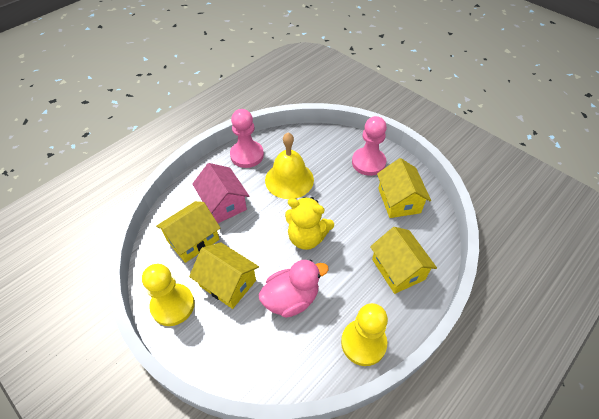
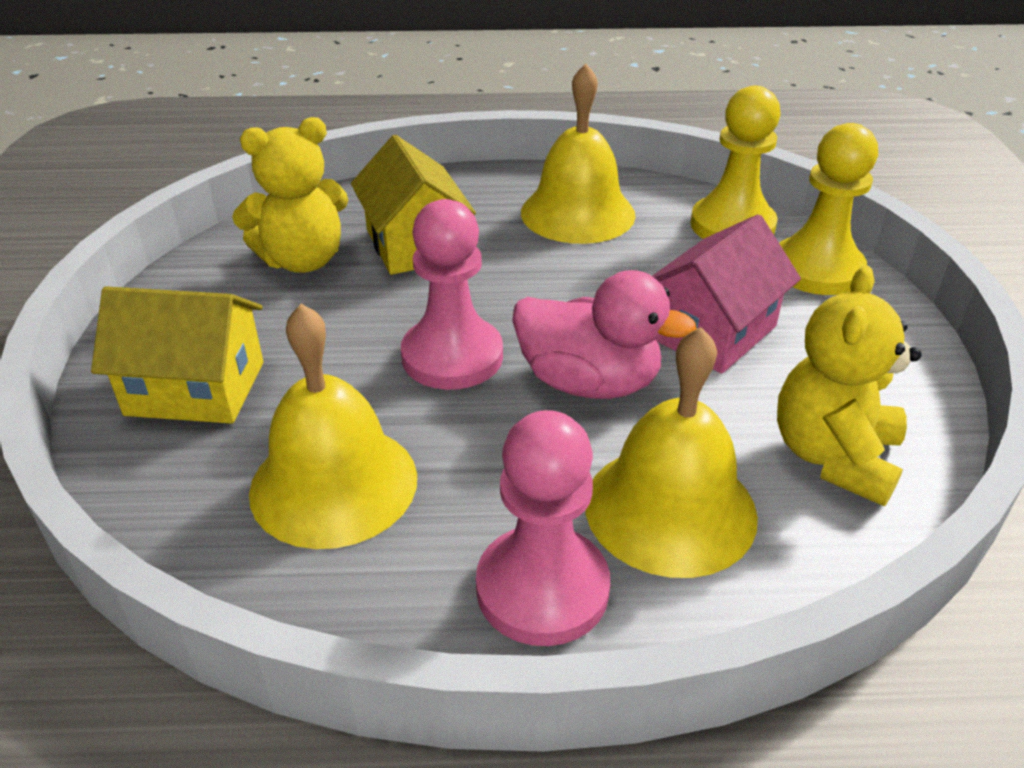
yellow bell: [265,133,314,199] = 1 -> [249,303,417,549] [521,64,636,244] [585,327,758,578] = 3
yellow house: [156,201,220,263] [189,242,259,309] [370,227,437,294] [377,158,431,218] = 4 -> [91,286,264,424] [351,135,476,275] = 2
yellow teddy bear: [285,197,334,250] = 1 -> [232,117,348,273] [777,265,922,506] = 2

